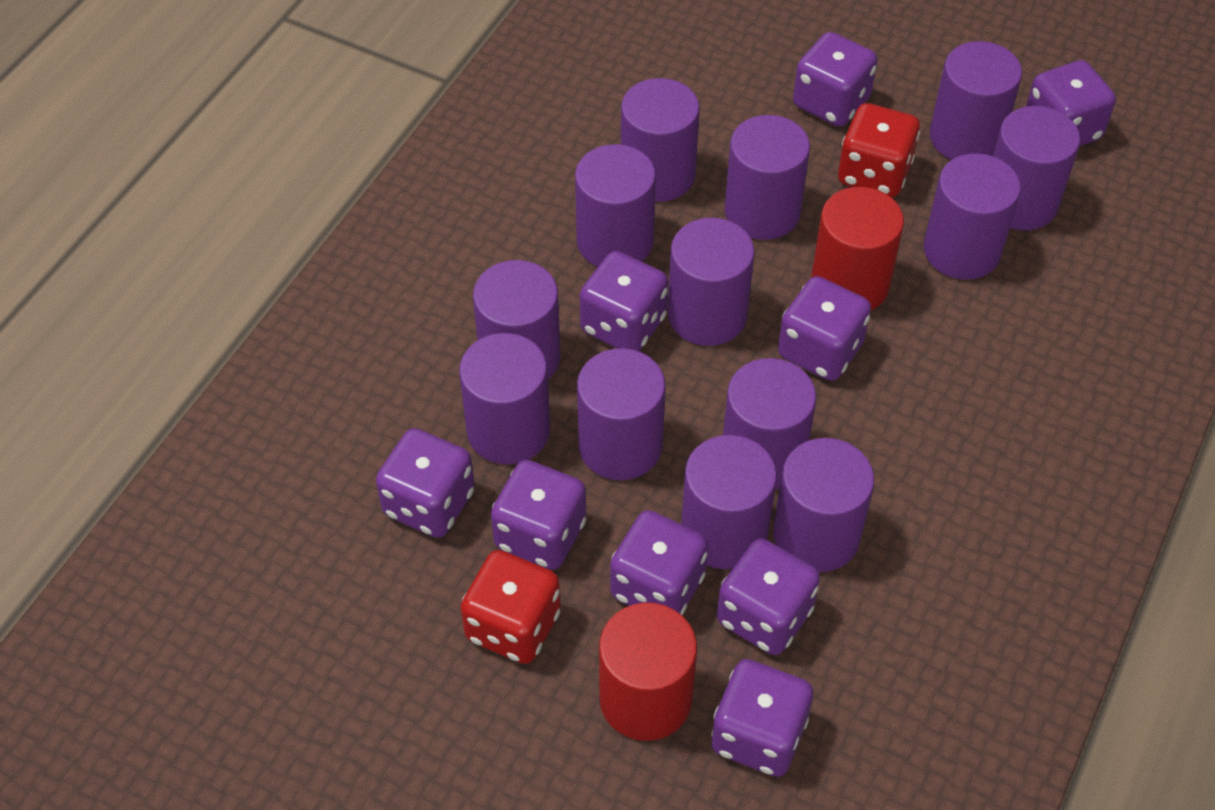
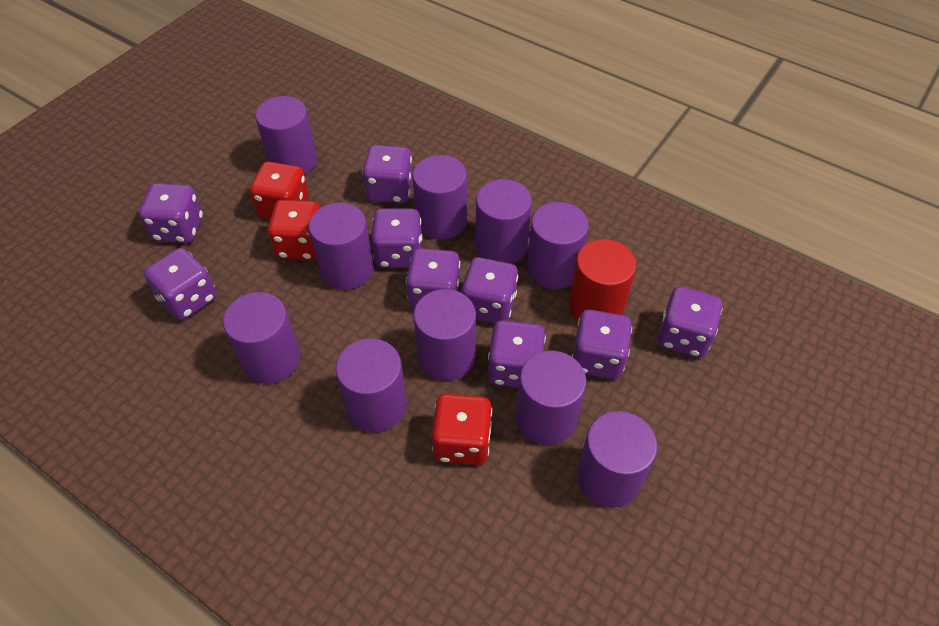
purple cylinder: [459,333,550,464] [473,260,561,379] [575,144,656,267] [577,348,666,480] [621,78,700,202] [668,218,755,346] [681,435,777,569] [723,358,817,489] [724,115,810,240] [773,438,874,572] [924,153,1021,280] [930,41,1022,160] [993,106,1080,230] = 13 -> [223,292,300,384] [255,96,317,174] [309,203,373,290] [336,339,407,432] [412,155,467,240] [413,289,476,381] [476,179,532,264] [516,351,586,445] [527,202,589,289] [577,411,657,508] = 10
red cylinder: [599,603,697,741] [811,187,904,310] = 2 -> [569,239,636,321] = 1
red dice: [461,550,561,664] [838,103,920,197] = 2 -> [250,162,309,219] [268,200,320,260] [432,394,492,465] = 3

